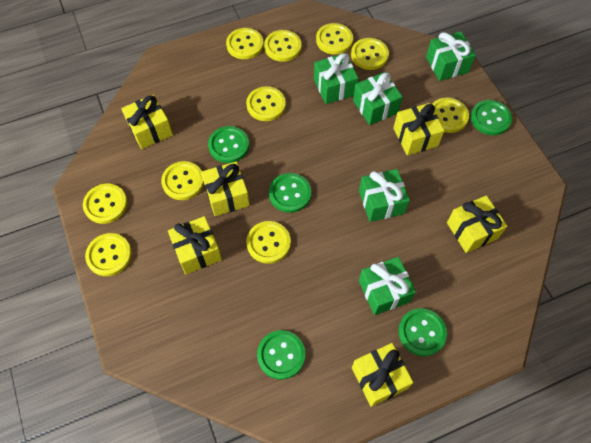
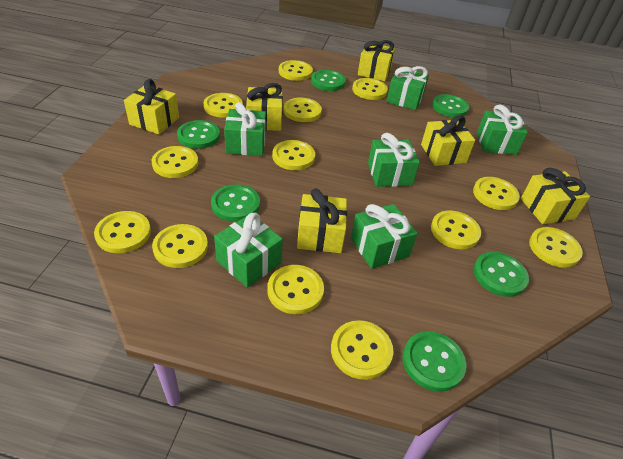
green button: [208,126,249,163] [257,330,305,380] [269,173,311,213] [398,308,447,356] [471,100,512,135] = 5 -> [177,120,220,149] [211,184,260,222] [311,70,346,91] [402,331,467,392] [432,94,469,117] [474,252,529,297] = 6
green gift: [314,53,359,104] [353,72,403,125] [359,169,410,222] [359,257,416,315] [426,31,476,81] = 5 -> [214,213,283,288] [224,102,266,156] [351,204,417,269] [368,133,420,187] [387,66,429,110] [477,105,528,155] = 6
yellow button: [83,184,127,224] [85,233,132,276] [161,161,204,200] [226,28,264,59] [246,86,286,121] [246,221,291,264] [264,30,302,62] [316,23,353,55] [351,38,389,70] [432,98,469,133] = 10 -> [94,211,151,253] [152,146,198,178] [152,224,208,268] [204,93,243,118] [267,265,324,314] [272,140,315,170] [279,60,313,81] [284,98,322,122] [331,320,394,380] [352,78,388,100] [431,211,481,249] [473,177,520,210] [529,227,583,268] = 13

